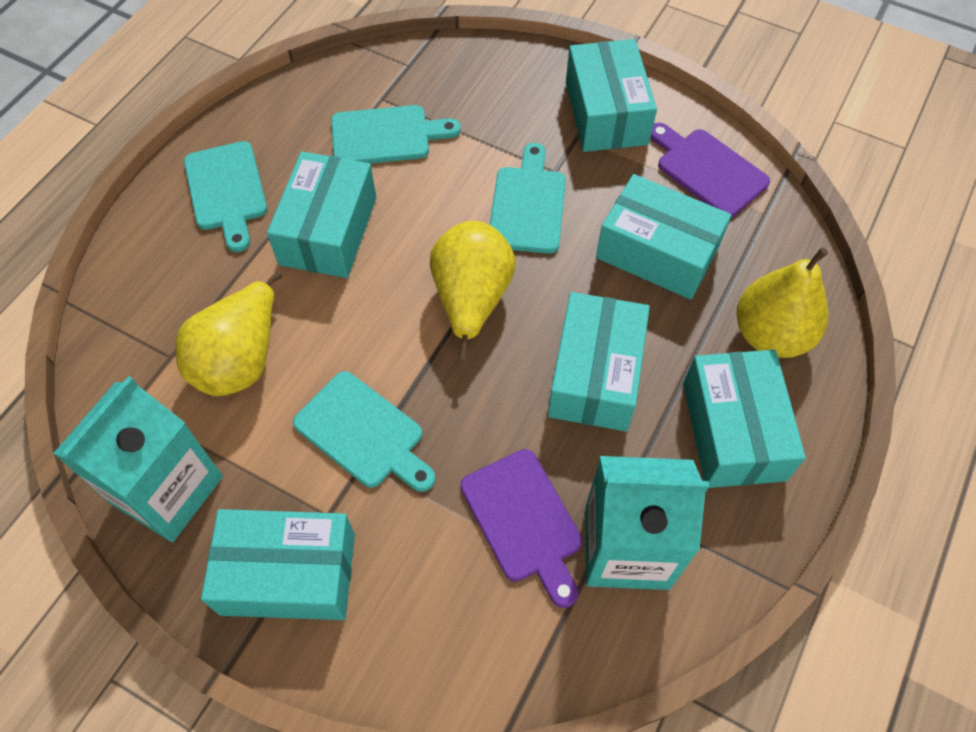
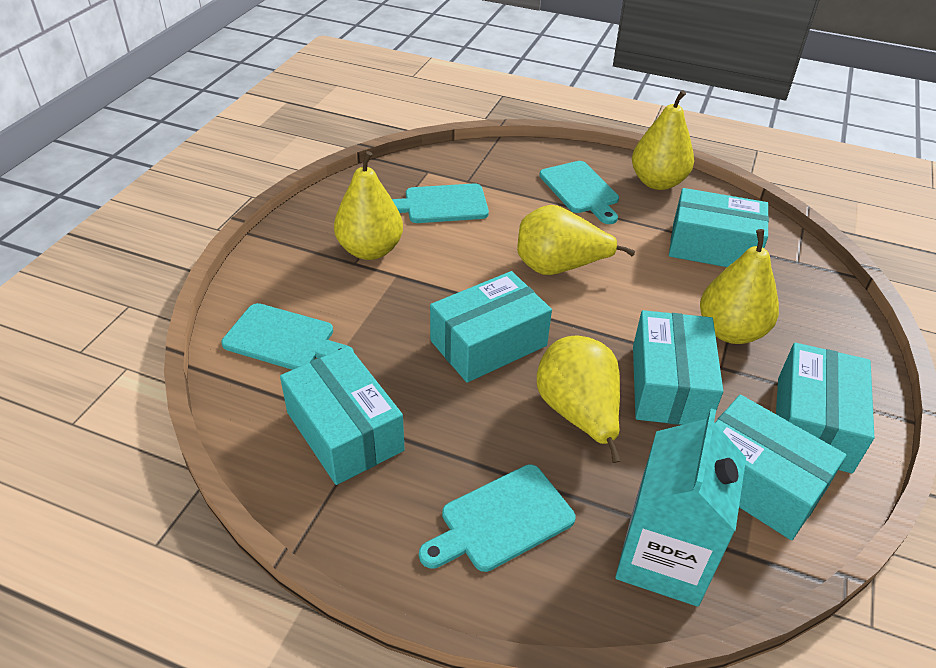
purple cutting board: [460,449,583,608] [650,123,770,218] = 2 -> none = 0
turquoise carton: [53,376,223,542] [585,456,709,590] = 2 -> [615,408,746,606] = 1
yellow pear: [175,271,282,396] [430,221,516,360] [736,247,828,358] = 3 -> [334,151,403,260] [517,205,635,275] [537,336,621,463] [632,90,694,190] [700,229,779,344] = 5

